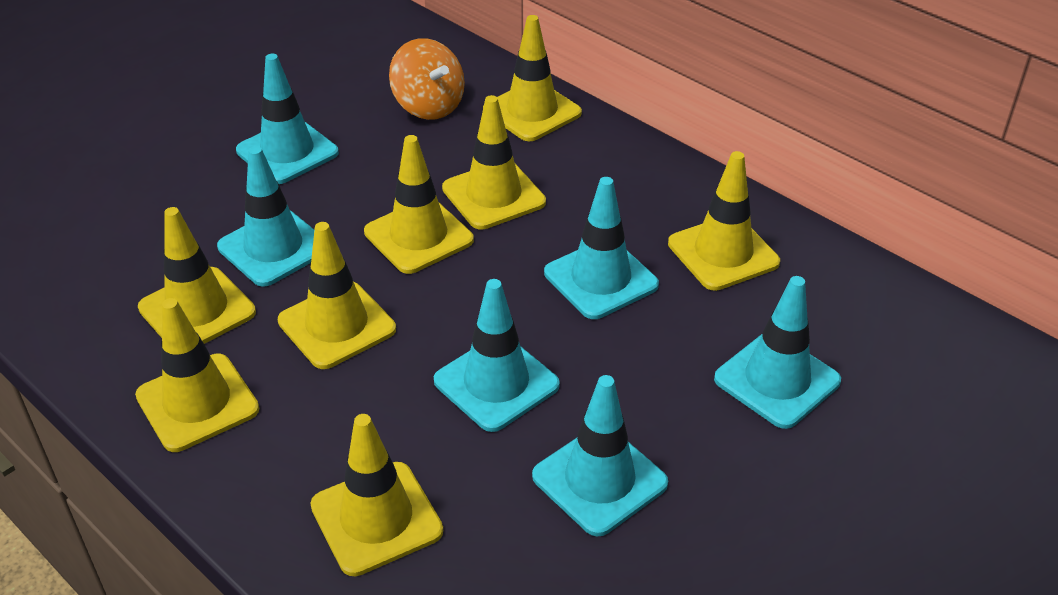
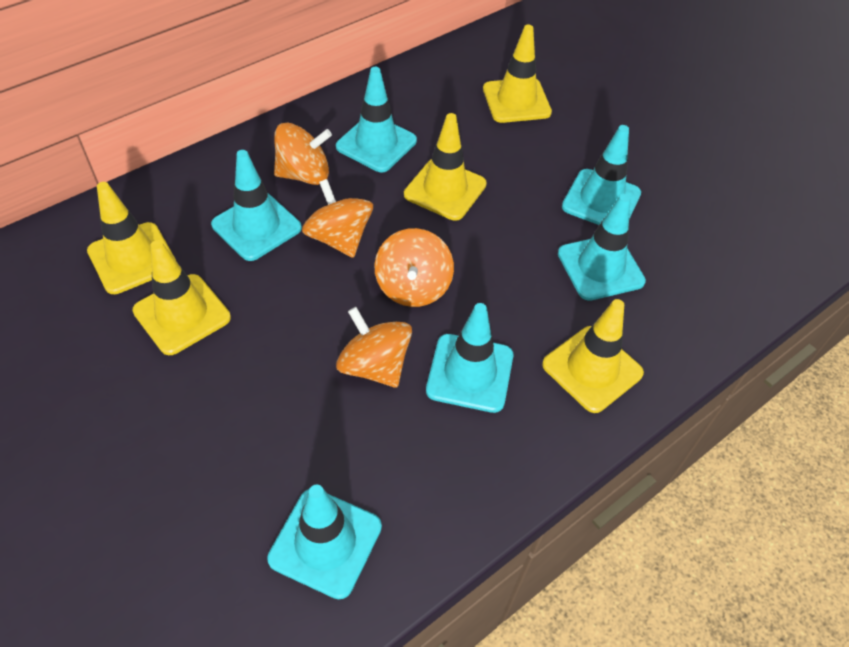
orange spinning top: [389,38,465,120] = 1 -> [274,123,332,185] [302,179,373,258] [336,307,412,388] [374,228,454,307] = 4
yellow traffic cone: [135,298,259,452] [138,207,256,344] [278,222,396,369] [310,414,443,576] [364,135,474,274] [442,95,546,230] [483,15,582,141] [668,151,780,291] = 8 -> [87,182,176,294] [132,240,231,355] [404,113,487,221] [483,25,552,123] [542,299,644,413] = 5

